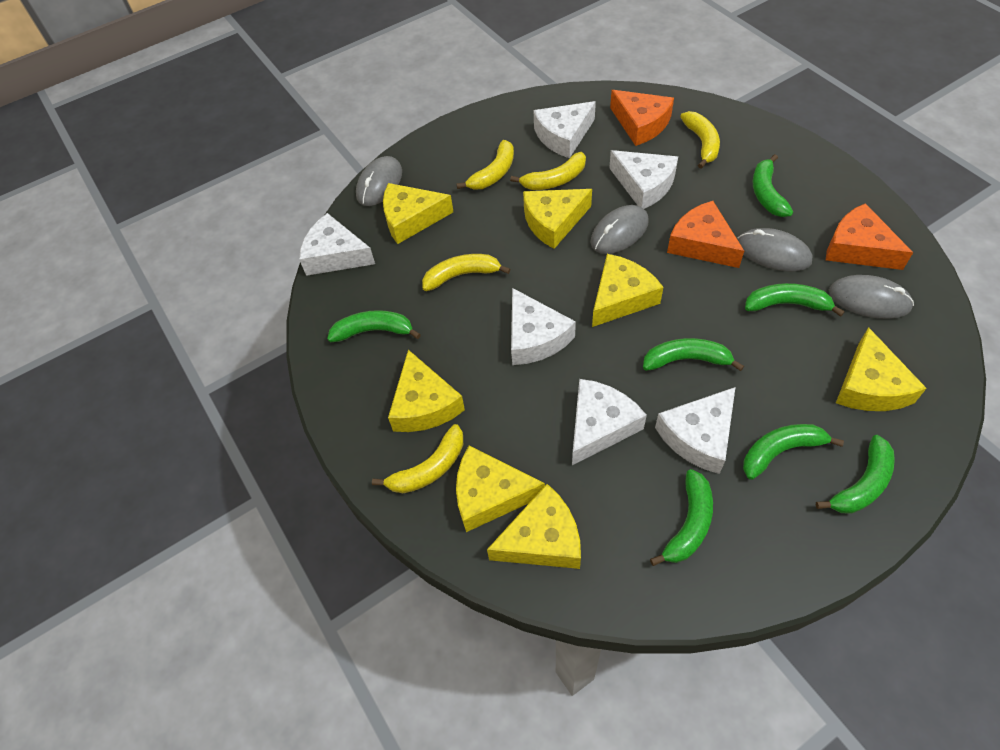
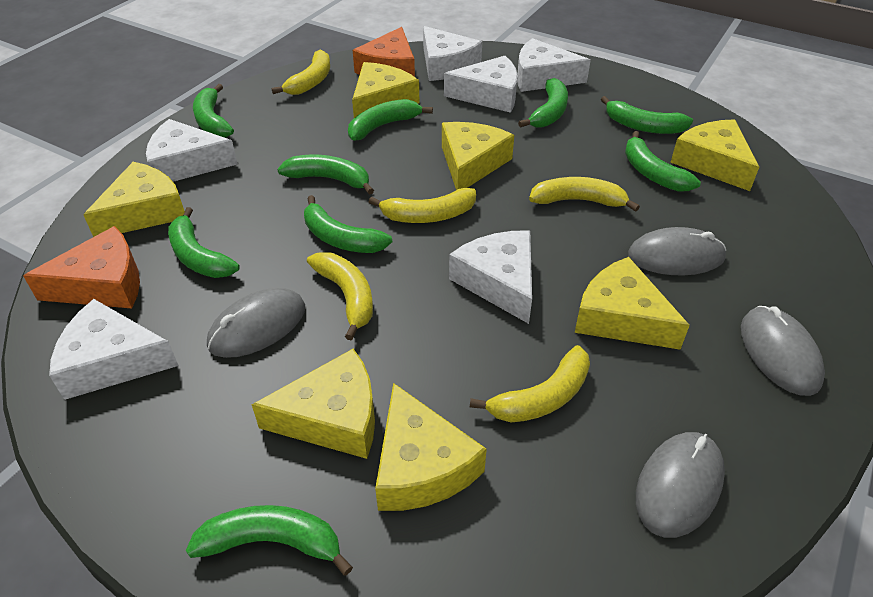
green banana: [327,310,421,342] [643,338,744,371] [650,469,713,566] [743,424,844,480] [745,283,845,317] [753,154,793,217] [816,435,895,514] = 7 -> [168,207,240,278] [186,505,353,575] [193,84,234,138] [277,154,374,195] [304,195,392,253] [348,99,433,141] [518,78,568,128] [601,96,693,134] [625,131,701,192] = 9
orange cheese: [610,90,674,146] [667,201,744,268] [826,203,913,270] = 3 -> [23,226,140,309] [353,27,415,77] = 2

